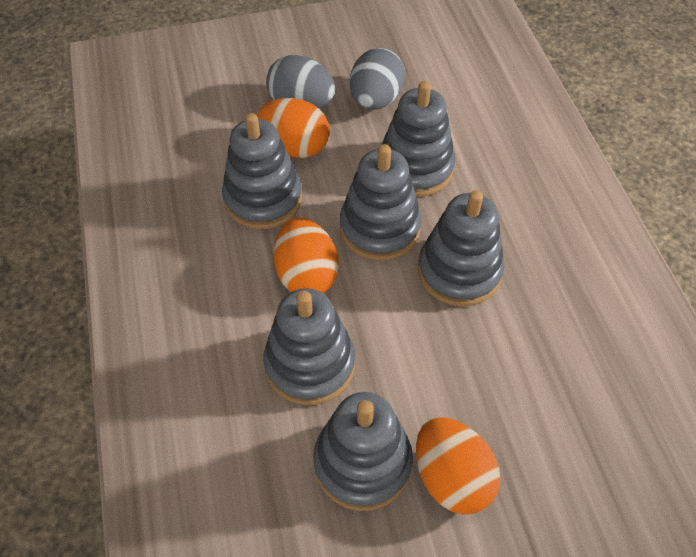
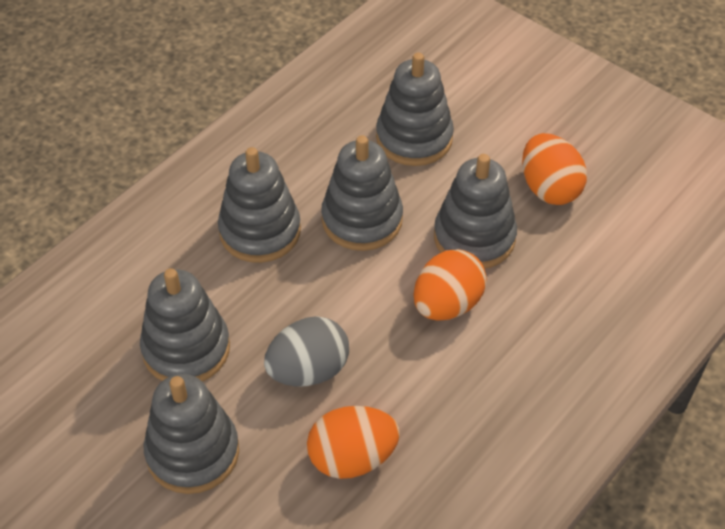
grey egg: [266,55,335,108] [350,48,405,110] = 2 -> [264,316,349,386] = 1

